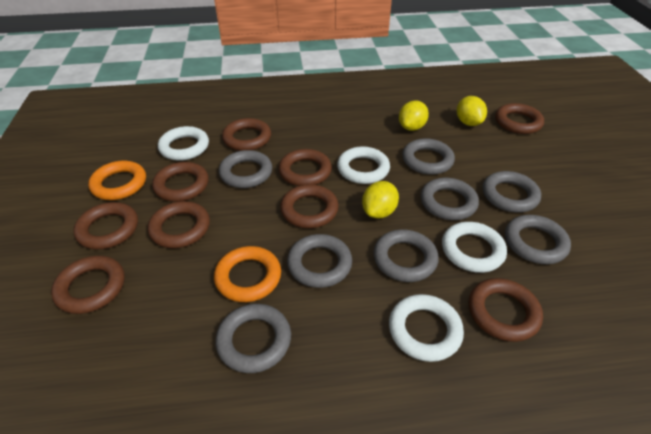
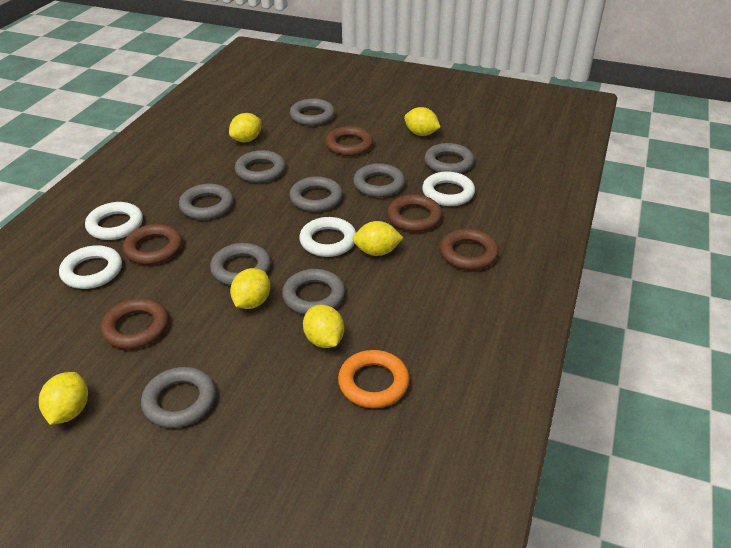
brown ring: [51,256,125,314] [73,202,138,250] [148,201,210,248] [152,162,209,202] [222,118,271,151] [279,149,332,186] [280,184,339,228] [469,278,543,342] [495,103,544,134] = 9 -> [101,298,169,349] [123,224,182,265] [325,126,373,156] [387,194,442,232] [440,229,499,270] = 5
grey ring: [215,304,291,373] [219,150,272,188] [287,234,352,288] [373,229,439,282] [402,138,455,175] [421,178,479,220] [483,171,541,213] [505,215,571,264] = 8 -> [141,367,216,428] [179,184,233,220] [210,243,271,285] [235,150,285,183] [282,269,345,315] [289,176,343,212] [290,99,335,126] [353,163,405,197] [424,143,474,173] = 9
orange ring: [88,160,146,200] [214,246,281,302] = 2 -> [338,350,409,408] = 1
yellow lemon: [362,181,399,218] [399,100,429,131] [457,96,487,126] = 3 -> [39,372,88,425] [229,113,261,142] [230,268,270,309] [303,305,344,348] [353,221,403,256] [404,107,440,136] = 6

